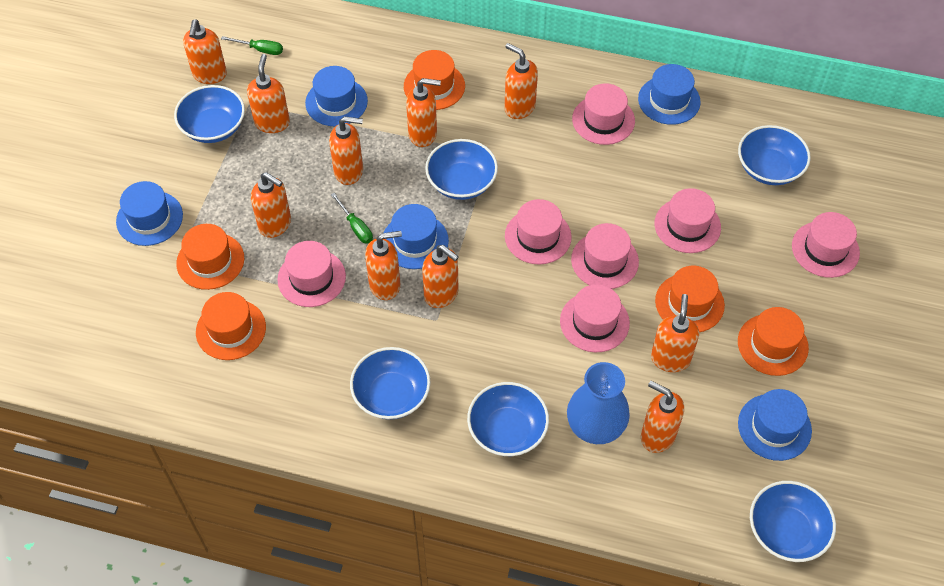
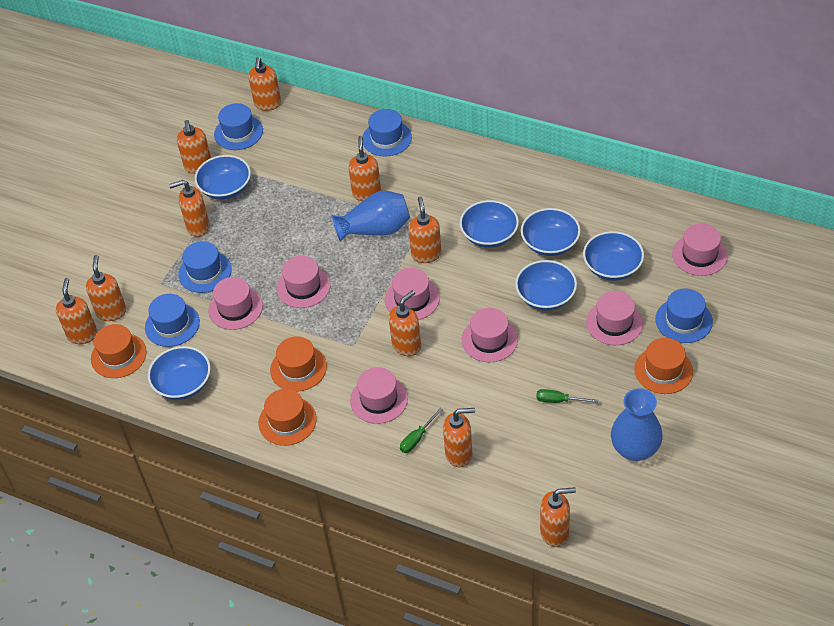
blue vase: [567,362,630,444] = 1 -> [332,191,410,241] [611,388,663,461] = 2
orange hat: [176,224,244,290] [196,292,266,360] [404,50,465,110] [655,266,725,332] [738,307,809,376] = 5 -> [91,324,147,378] [258,389,317,446] [270,336,327,392] [634,338,693,394] = 4

